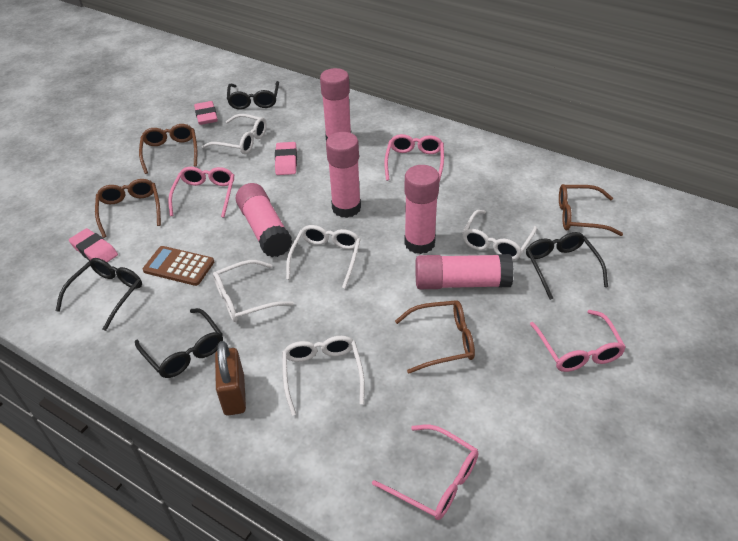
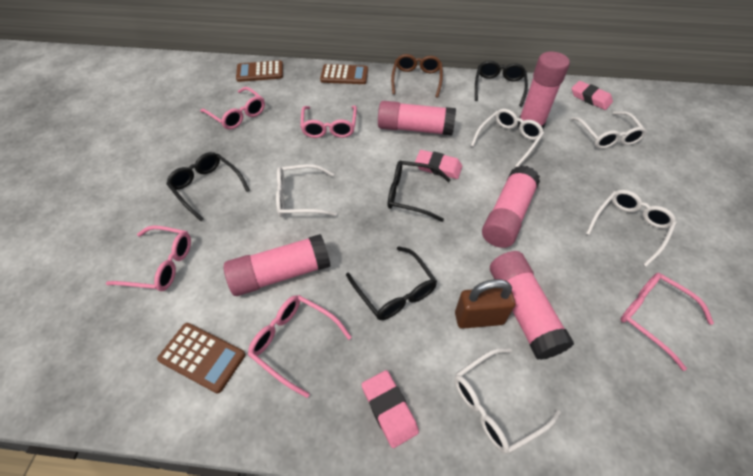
brown calculator: [143,246,214,286] = 1 -> [157,323,246,393] [236,61,283,82] [320,64,368,84] = 3
brown glasses: [95,179,161,238] [139,124,197,174] [395,300,475,374] [559,184,623,236] = 4 -> [391,54,443,98] = 1
pink glasses: [168,167,234,218] [372,424,478,520] [384,134,444,183] [530,310,626,372] = 4 -> [106,225,191,291] [200,87,265,130] [248,295,352,398] [300,106,357,138] [620,273,714,371] = 5

